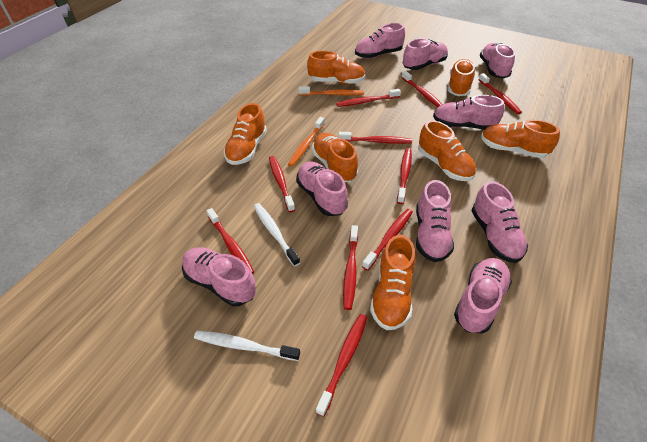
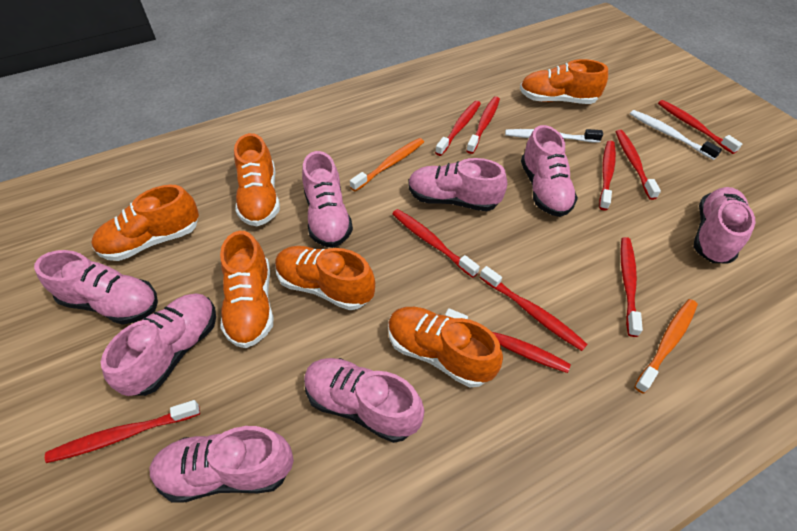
orange shoe: [224,103,267,165] [307,51,365,84] [312,133,358,182] [370,235,416,330] [418,120,476,181] [448,59,476,96] [481,120,560,158] = 7 -> [92,185,199,261] [220,231,273,348] [234,133,280,226] [275,246,375,310] [388,307,503,387] [520,59,608,104] = 6
pink shoe: [182,247,256,306] [296,161,348,216] [355,23,405,59] [403,38,448,70] [416,180,454,262] [433,95,505,130] [454,258,512,334] [471,181,528,263] [480,43,515,79] = 9 -> [34,250,158,325] [101,293,216,396] [150,426,294,503] [302,151,353,248] [304,358,424,443] [408,158,507,211] [521,125,578,217] [694,187,755,263] = 8

